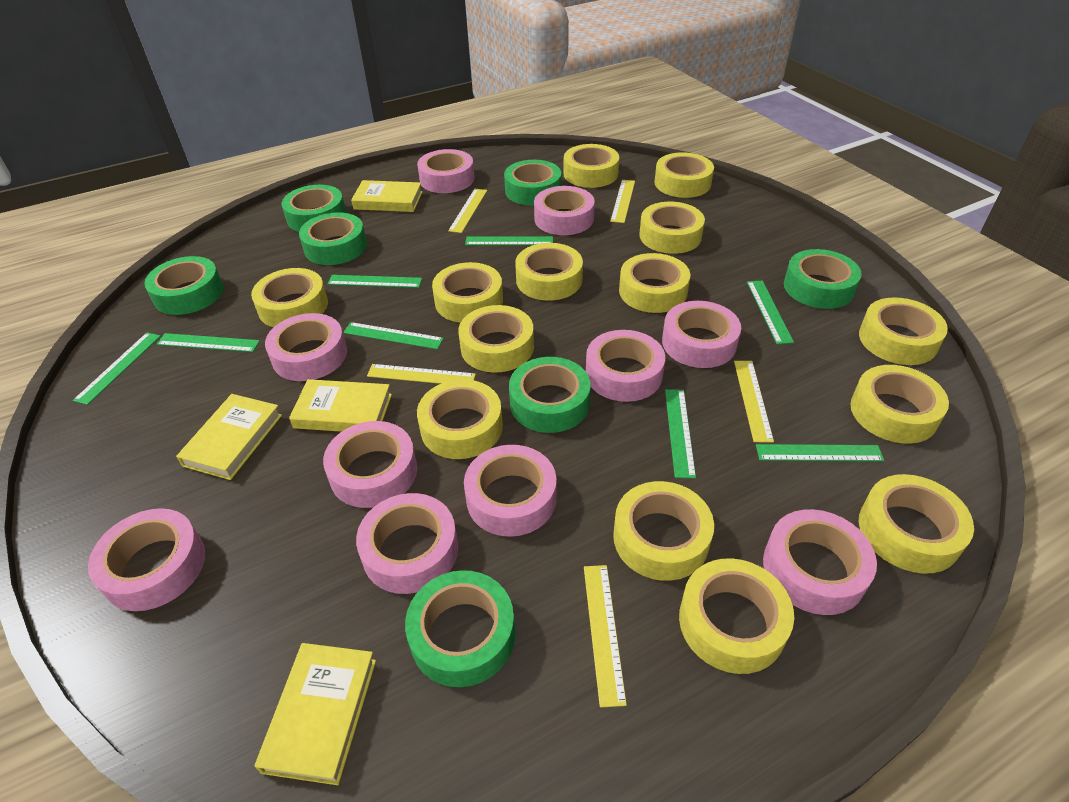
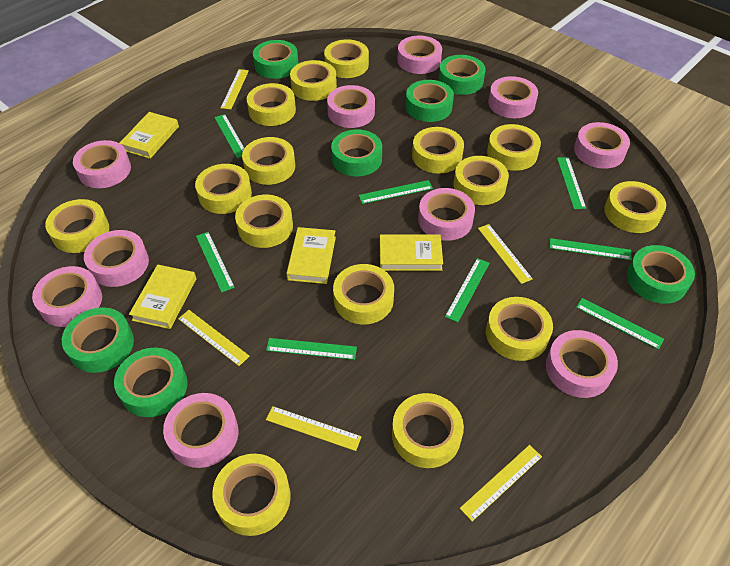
yellow tape: [251,268,328,327] [417,379,503,459] [432,262,503,323] [458,305,534,372] [515,243,583,301] [564,144,619,188] [613,481,714,581] [619,253,690,313] [639,202,705,254] [655,152,714,198] [679,558,794,674] [850,365,949,443] [859,297,948,365] [859,474,974,574] = 14 -> [45,199,109,253] [195,164,252,214] [212,454,291,536] [235,195,293,248] [242,137,295,185] [247,83,296,126] [290,60,337,101] [324,39,369,78] [333,264,394,324] [392,393,464,468] [412,127,464,174] [453,156,509,205] [486,297,553,361] [487,124,541,171] [604,181,666,233] = 15

